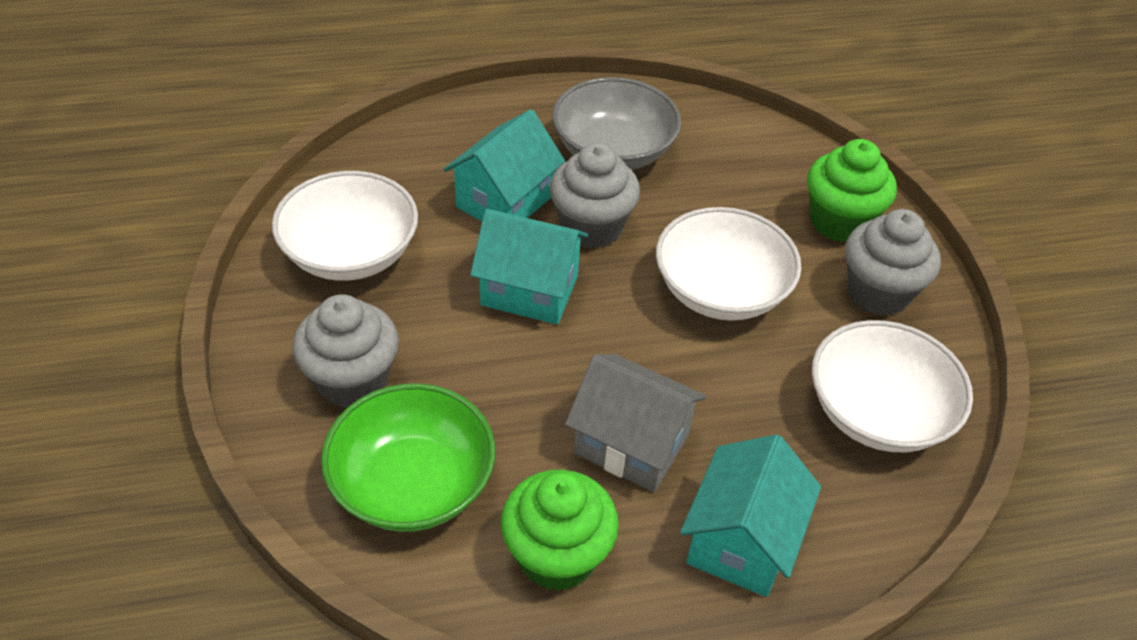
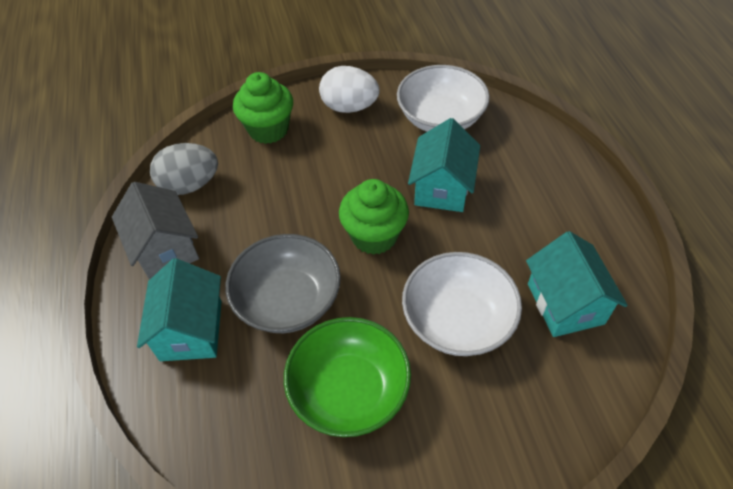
grey cupcake: [293,294,399,408] [550,143,640,248] [845,209,941,316] = 3 -> none = 0
grey egg: none = 0 -> [150,143,218,195] = 1
white bowl: [272,171,418,281] [656,207,801,321] [812,320,973,452] = 3 -> [397,65,490,132] [402,252,522,356] = 2
white egg: none = 0 -> [319,66,379,113] = 1

